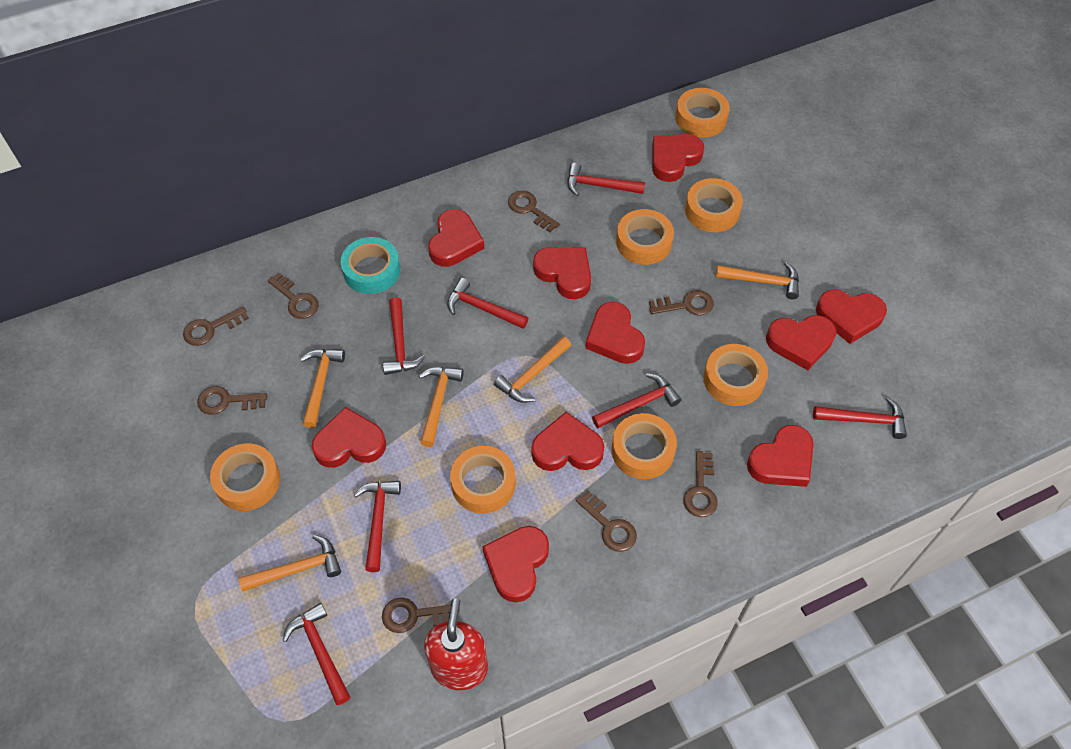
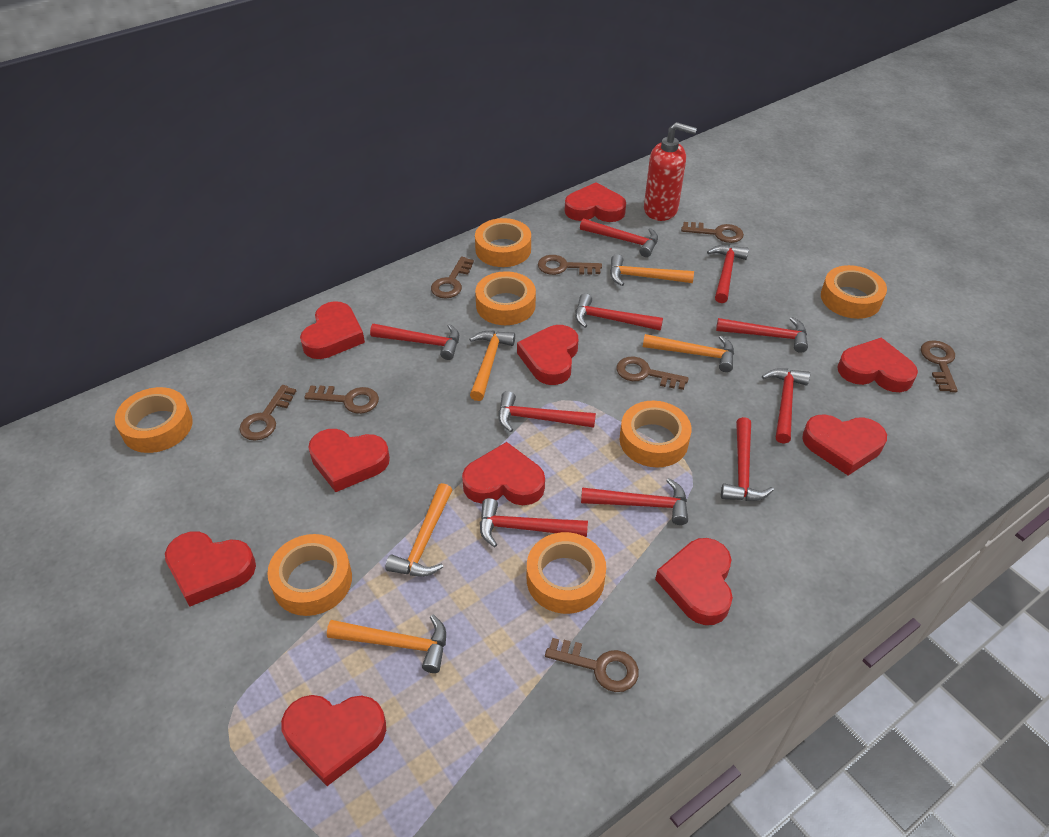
red hammer: [283,603,350,705] [354,481,401,572] [383,297,425,375] [447,278,528,329] [567,163,645,196] [592,373,681,428] [813,397,907,439] = 7 -> [370,324,459,360] [480,498,588,547] [498,391,596,432] [575,293,663,331] [580,219,658,257] [581,478,688,525] [707,245,749,303] [716,317,808,353] [721,417,774,501] [762,368,810,444] = 10
turquoise tape: [341,237,400,294] = 1 -> none = 0

